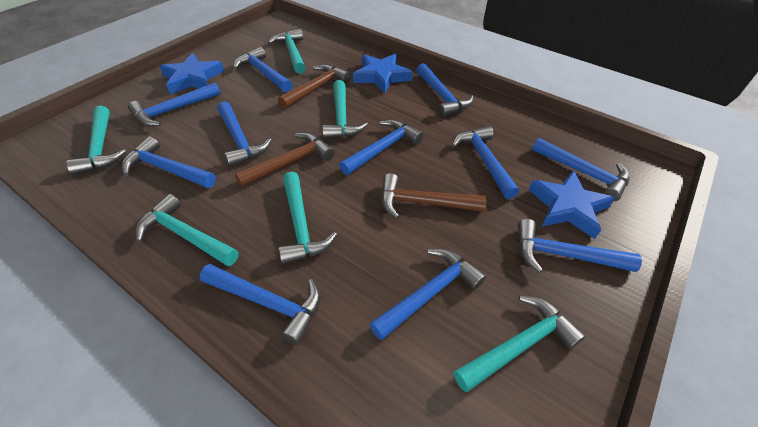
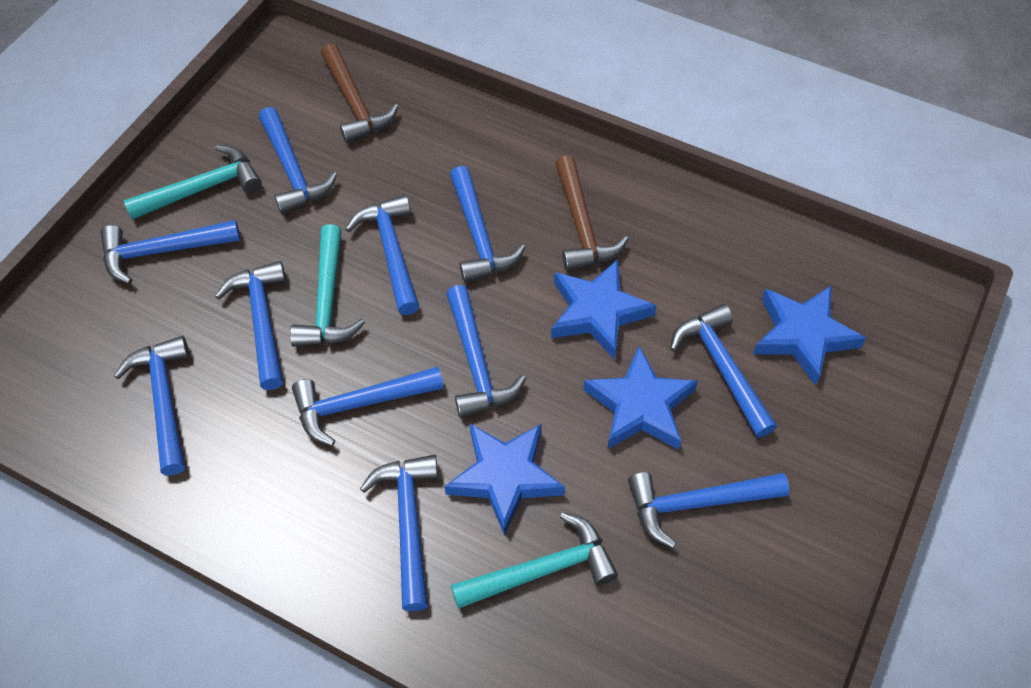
blue star: [159,53,224,94] [353,54,413,94] [529,170,615,239] = 3 -> [445,424,565,536] [551,259,657,360] [583,346,698,450] [753,286,866,386] = 4
brown hammer: [235,132,335,187] [278,64,351,109] [381,173,487,219] = 3 -> [321,44,398,143] [555,155,628,271] = 2
turquoise hammer: [66,106,126,175] [135,194,239,266] [268,29,306,74] [279,172,337,264] [322,80,368,139] [454,296,585,392] = 6 -> [123,145,262,220] [290,224,365,347] [451,512,618,609] = 3

